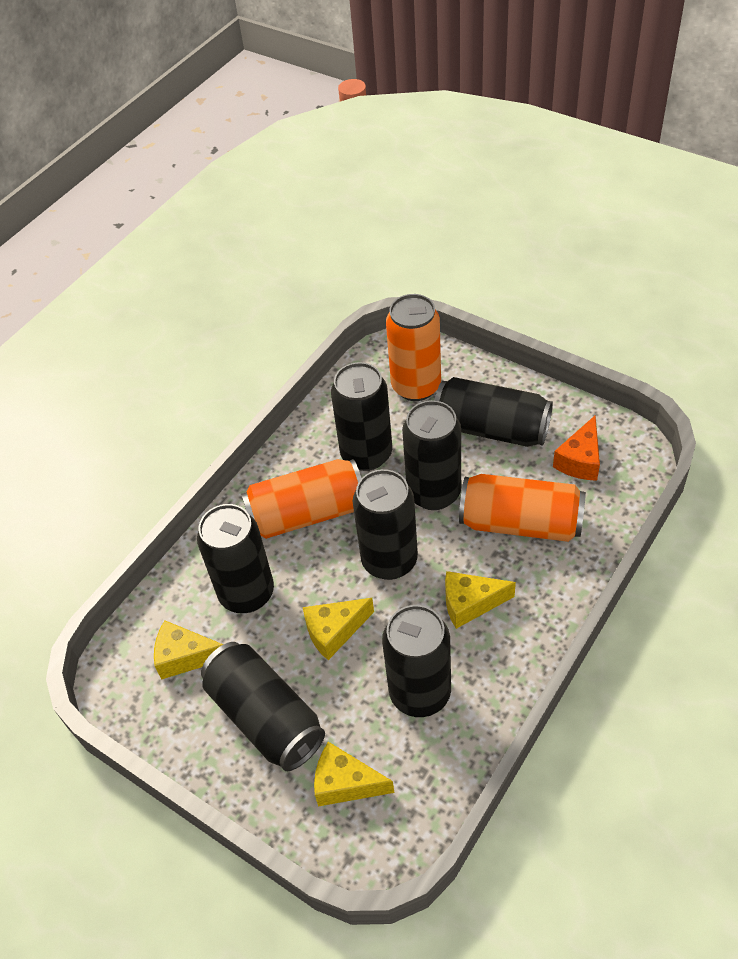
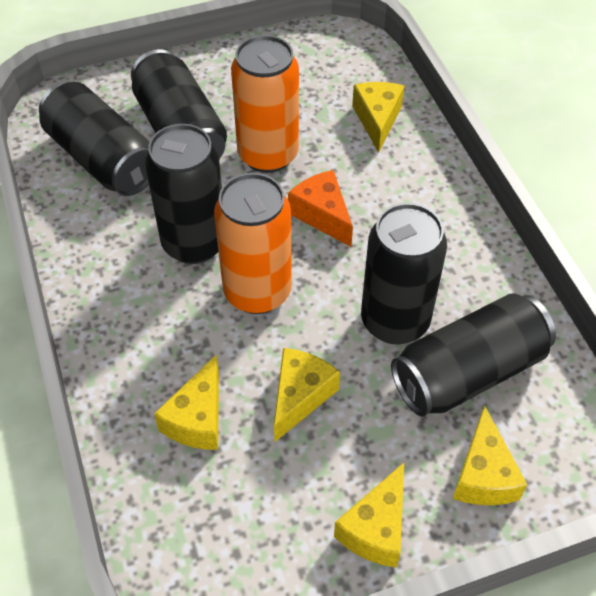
black can: [197,504,274,613] [201,642,325,771] [331,362,392,471] [352,469,418,580] [382,605,451,717] [402,400,461,510] [435,377,553,447] = 7 -> [39,82,150,196] [131,49,227,159] [145,124,222,264] [361,203,447,345] [391,293,556,417] = 5
orange can: [241,459,361,539] [386,294,441,401] [459,474,586,542] = 3 -> [214,173,292,314] [231,35,299,173] = 2
yellow cheese: [154,620,224,679] [303,598,374,660] [314,742,394,807] [445,571,516,629] = 4 -> [154,355,219,450] [274,348,340,442] [334,463,404,568] [352,82,404,153] [453,405,527,505] = 5

